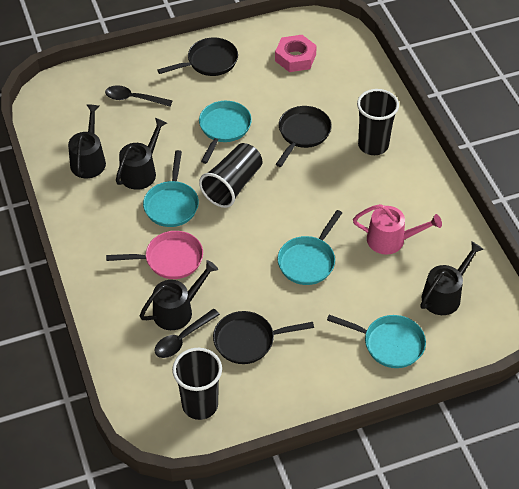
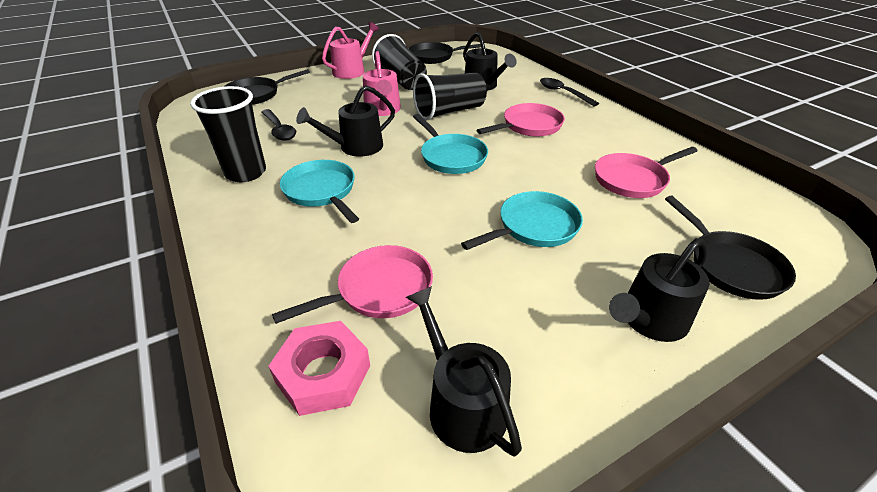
pink pan: [106,231,203,279] = 1 -> [272,245,433,324] [477,103,565,137] [595,147,698,198] = 3
pink watering can: [353,204,442,255] = 1 -> [322,22,379,79] [363,51,401,116] = 2
turquoise pan: [143,150,199,227] [199,101,252,164] [277,210,342,285] [327,315,426,368] = 4 -> [280,160,359,223] [413,114,488,174] [461,191,583,250] = 3

